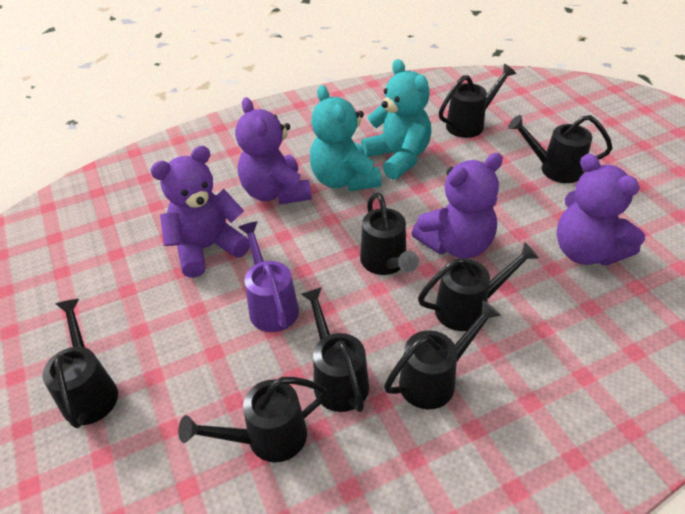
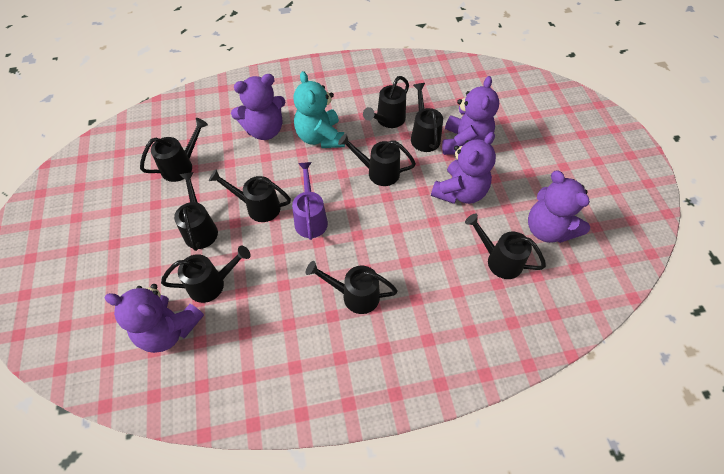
black watering can: [42,299,118,428] [178,377,327,462] [301,287,369,412] [360,192,419,275] [384,300,501,409] [418,242,539,331] [439,64,516,138] [508,115,613,183] = 8 -> [140,118,208,182] [161,246,251,303] [174,172,218,251] [209,169,291,222] [306,261,398,314] [338,134,416,186] [363,76,409,128] [411,83,443,152] [465,213,546,279] = 9
purple teddy bear: [150,146,250,278] [235,97,312,205] [412,153,503,259] [557,154,645,266] = 4 -> [104,284,204,353] [231,74,285,140] [431,132,496,204] [442,76,499,155] [528,170,590,243] = 5
turquoise teddy bear: [310,85,382,191] [361,59,431,180] = 2 -> [293,71,345,148] = 1

